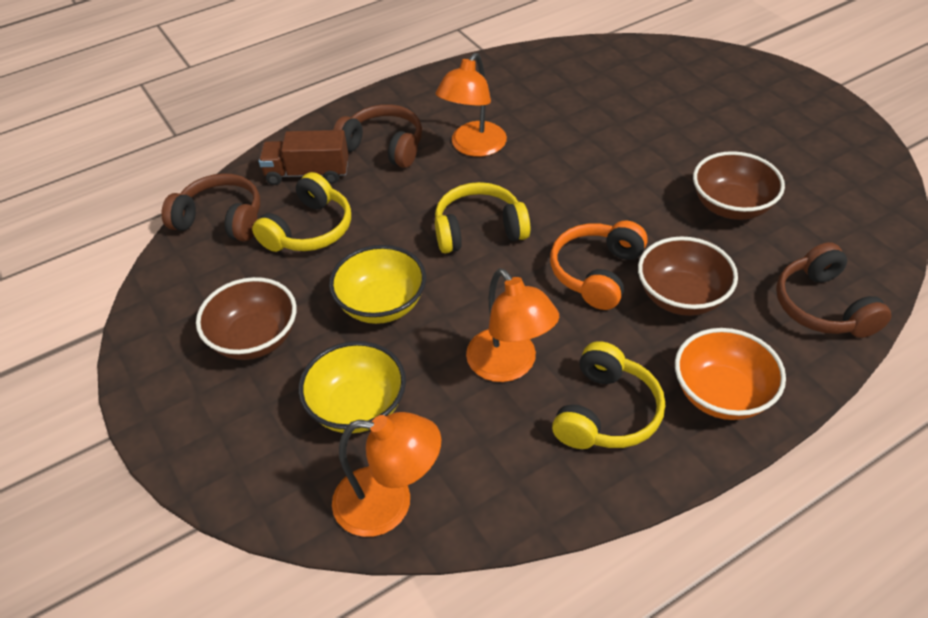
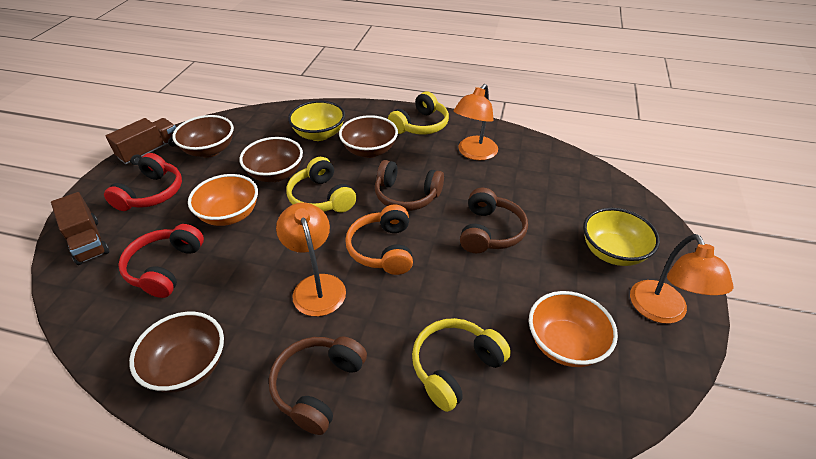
brown bowl: [196,277,297,360] [638,236,738,316] [693,151,785,220] = 3 -> [129,312,224,393] [172,115,234,158] [239,137,303,182] [339,115,398,158] = 4
brown truck: [258,130,349,185] = 1 -> [51,192,109,265] [106,118,177,165] = 2
orange bowl: [675,328,786,420] = 1 -> [188,174,258,226] [529,291,618,367] = 2
red headphones: none = 0 -> [104,153,182,211] [118,224,204,298] = 2

